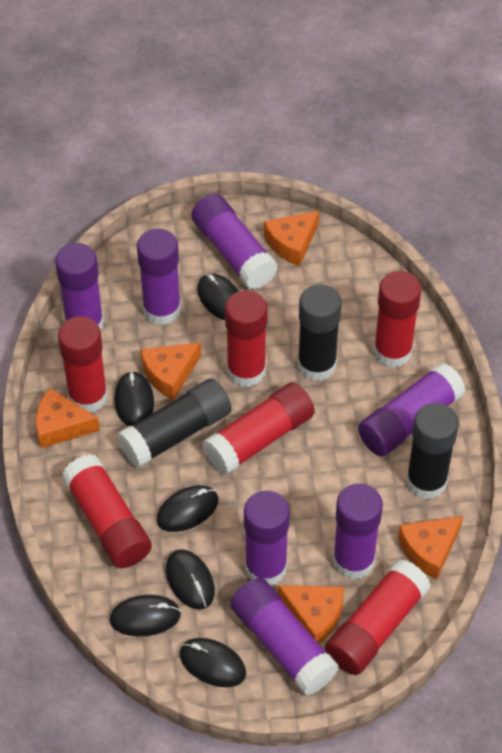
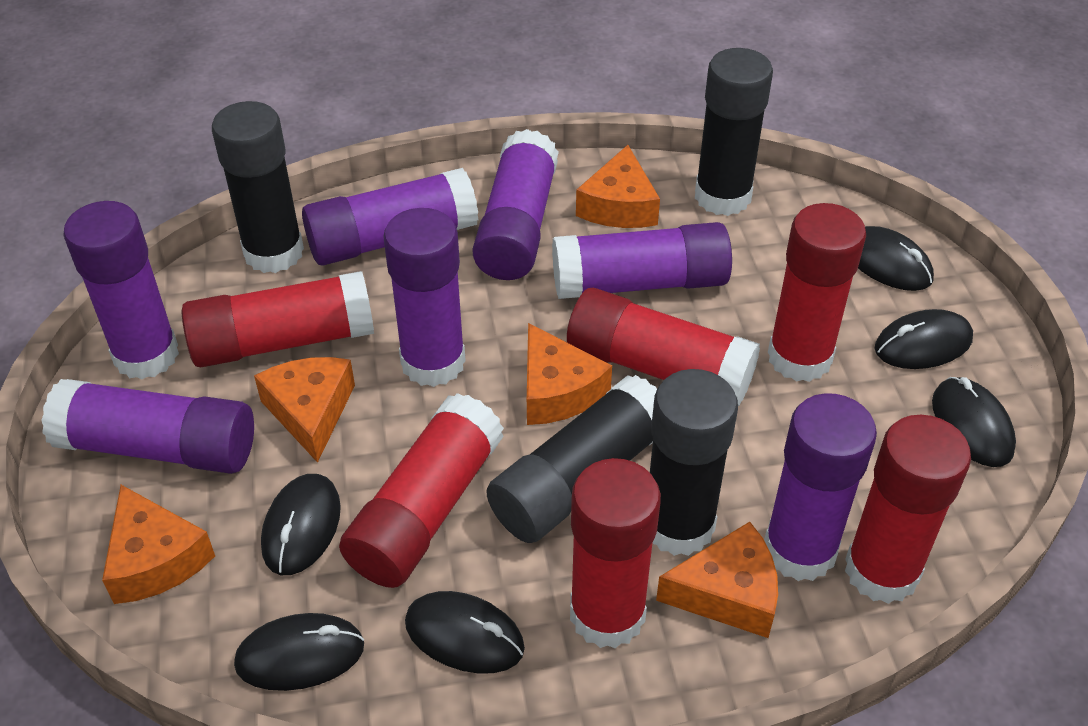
black glue stick: [117,379,231,468] [298,284,342,381] [406,403,459,499] = 3 -> [212,101,304,273] [486,375,657,543] [650,369,738,556] [695,48,773,216] = 4

